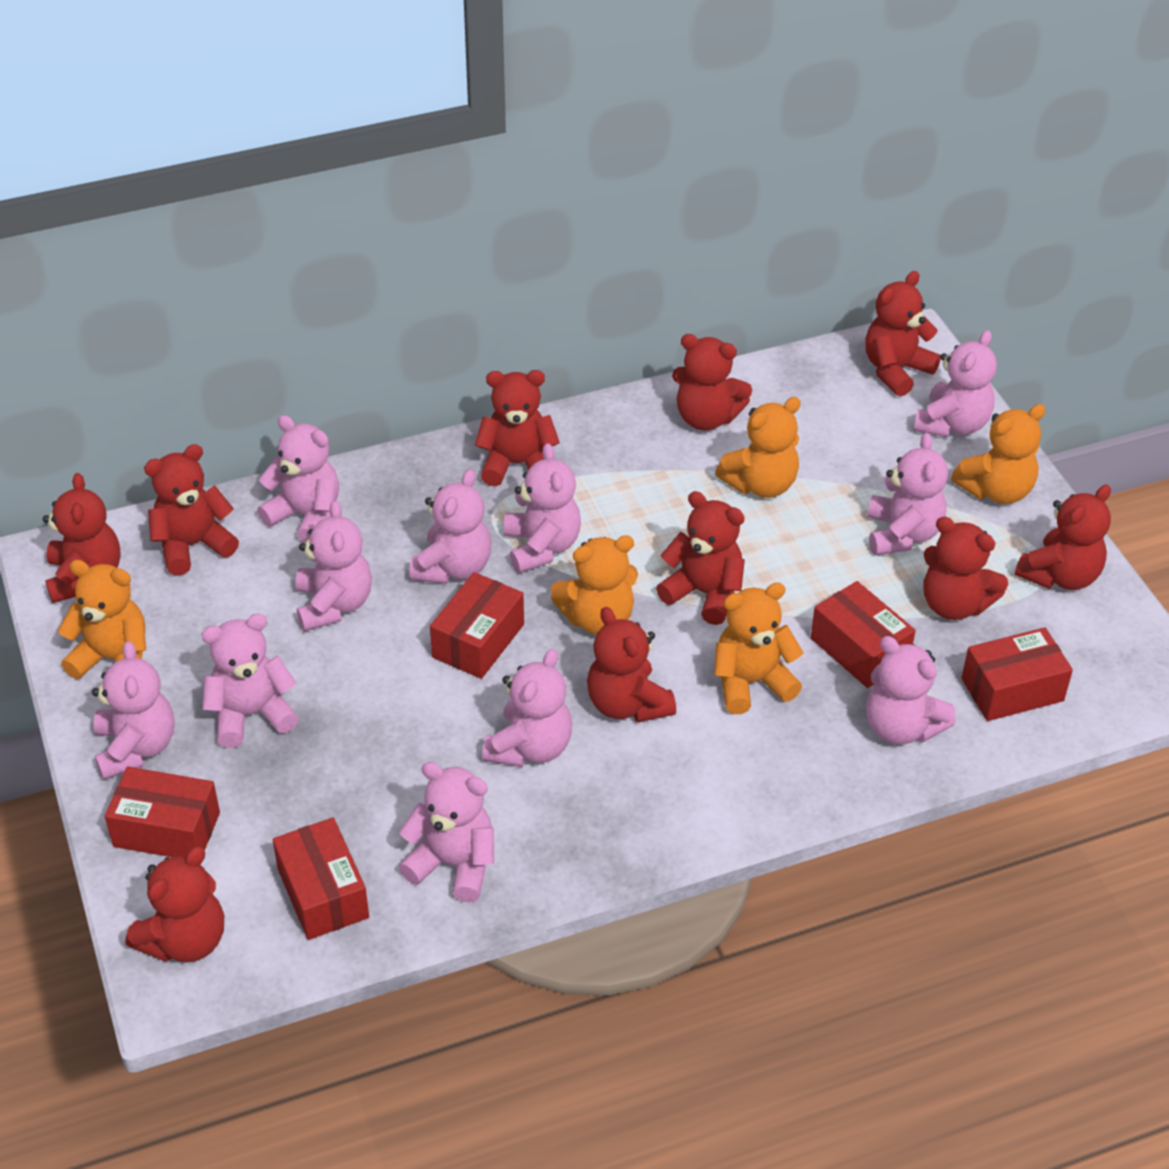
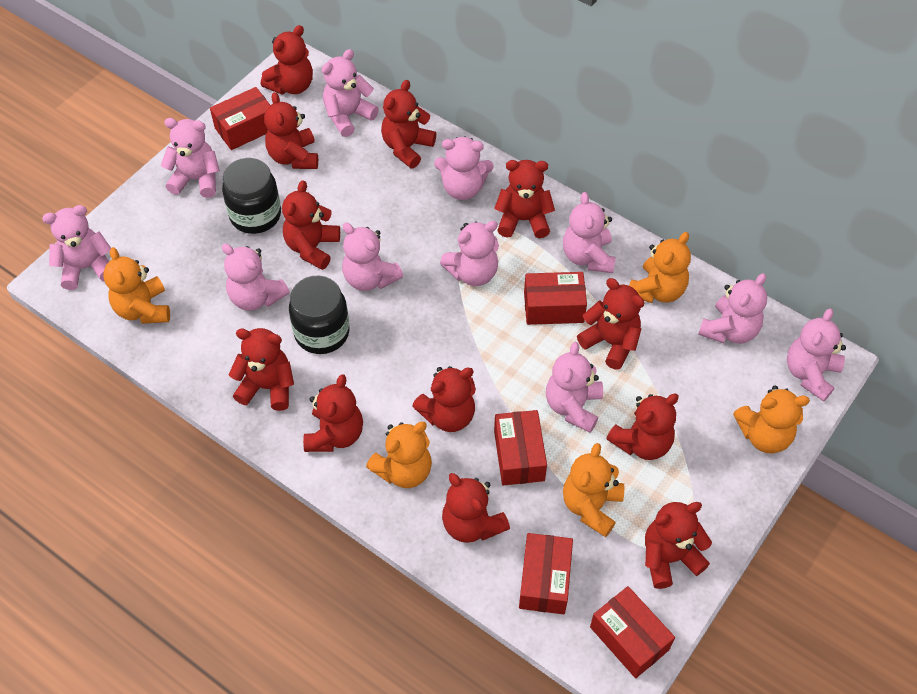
black jar: none = 0 -> [222,158,281,234] [289,275,350,354] = 2
red teddy bear: [43,473,121,603] [126,846,224,962] [144,444,239,576] [475,370,560,486] [587,607,676,723] [656,491,745,625] [672,334,752,431] [865,271,941,396] [924,517,1008,620] [1015,485,1111,590] = 10 -> [229,328,294,411] [261,25,313,95] [264,92,318,169] [282,180,340,270] [303,374,363,452] [381,80,436,169] [412,366,476,432] [442,473,510,543] [494,160,555,238] [577,278,644,370] [606,394,679,460] [645,502,712,589] = 12

